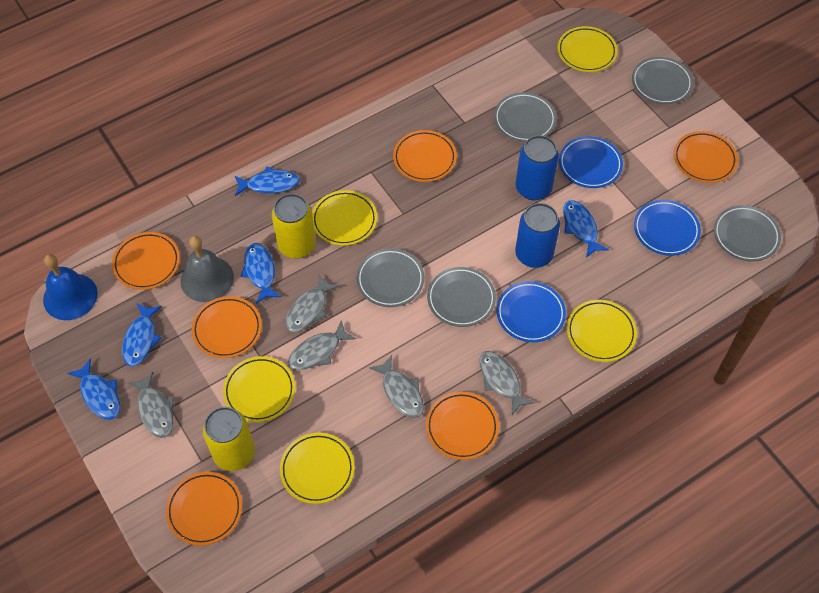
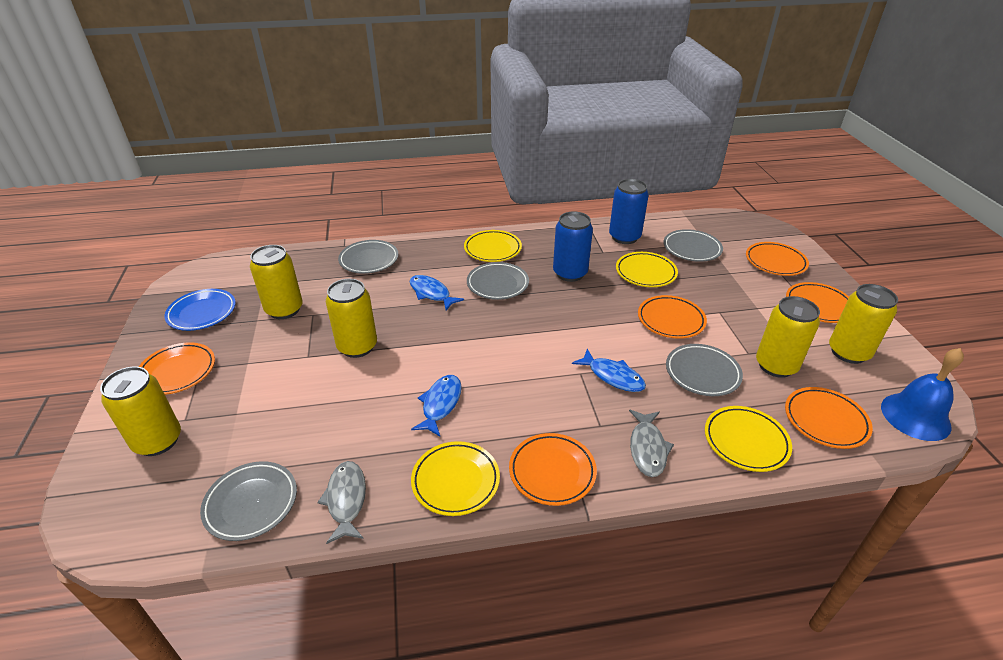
blue fish: [67,358,120,420] [122,303,162,367] [235,167,300,196] [241,243,281,304] [563,200,609,258] = 5 -> [410,275,464,310] [411,375,462,436] [572,349,646,392] = 3
blue plate: [497,281,566,342] [559,136,623,188] [634,200,701,256] = 3 -> [164,289,236,331] = 1
grey bell: [180,236,234,302] = 1 -> none = 0
grey fish: [128,372,174,438] [285,275,340,332] [288,320,356,370] [369,355,424,418] [479,351,535,415] = 5 -> [317,461,366,544] [629,410,674,477] = 2
yellow can: [203,407,255,471] [272,194,316,259] = 2 -> [100,366,181,456] [250,245,303,319] [326,279,377,358] [756,296,820,378] [829,284,898,364] = 5
yellow plate: [223,356,295,422] [280,433,355,504] [312,190,377,246] [557,26,617,72] [567,300,637,362] = 5 -> [411,441,500,516] [464,230,522,262] [616,252,678,287] [705,406,792,472] = 4

